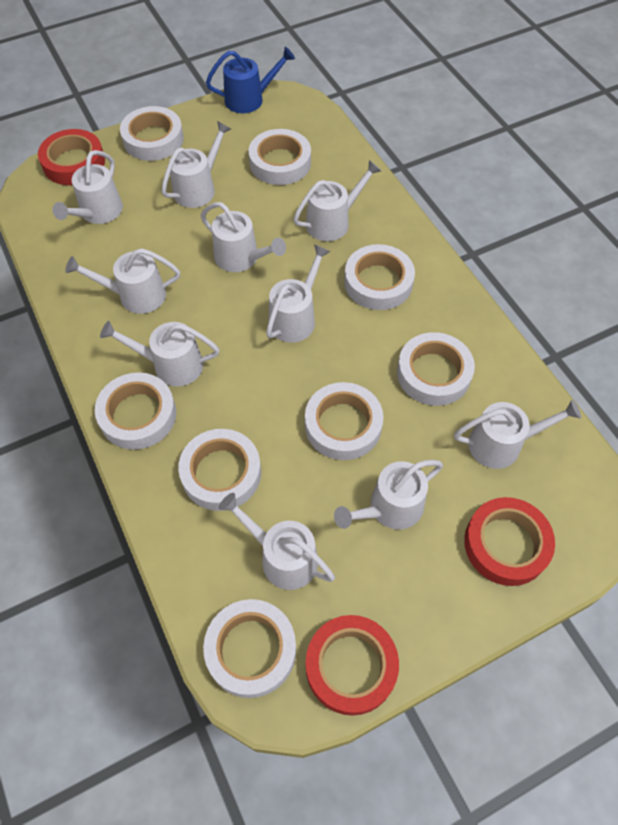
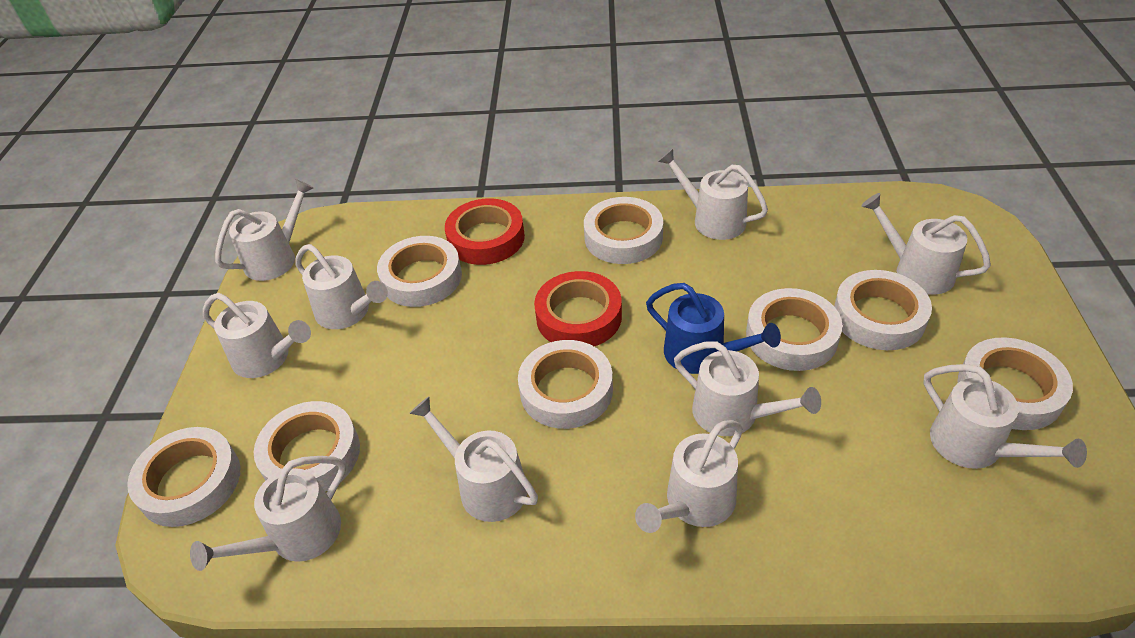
red tape: [38,129,105,185] [306,615,399,716] [464,497,555,586] = 3 -> [445,198,525,265] [534,271,622,346] = 2

